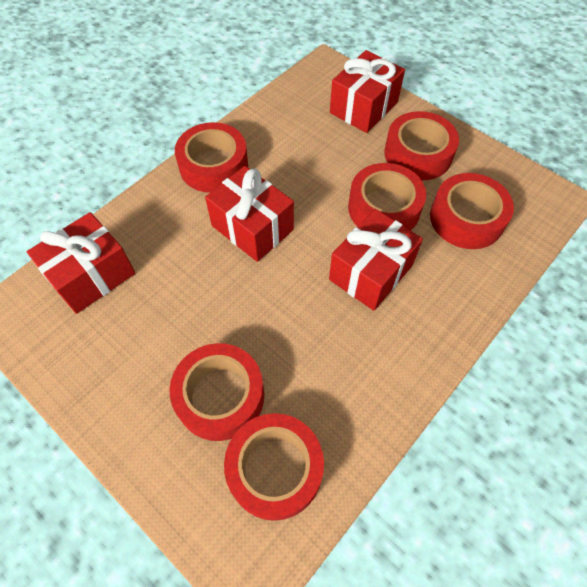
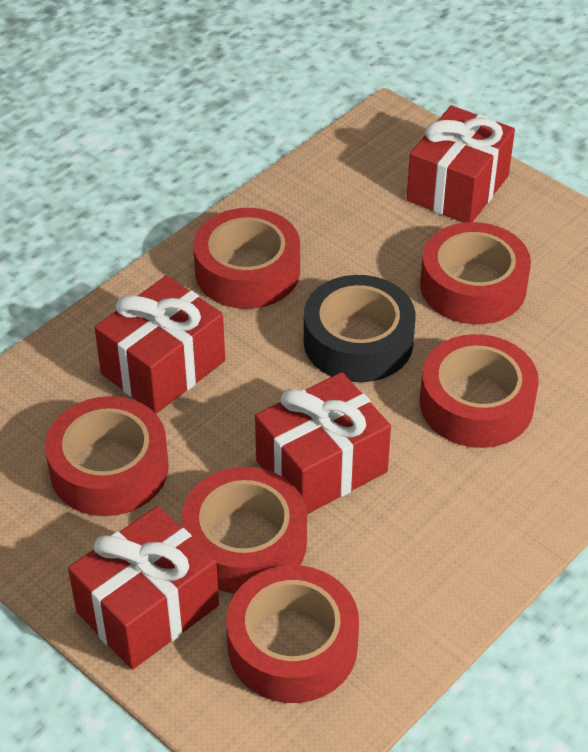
black tape: none = 0 -> [304,275,415,382] = 1

